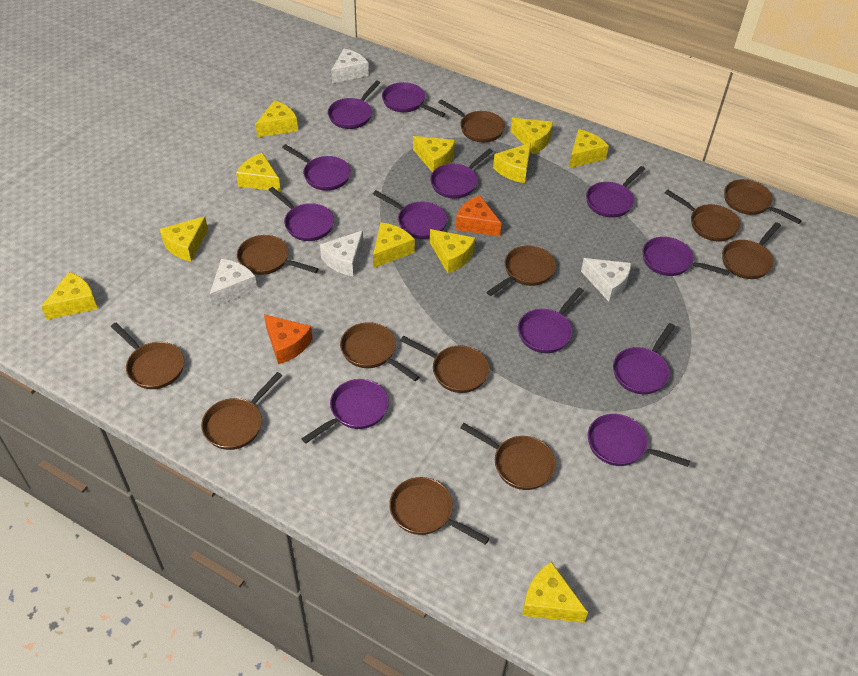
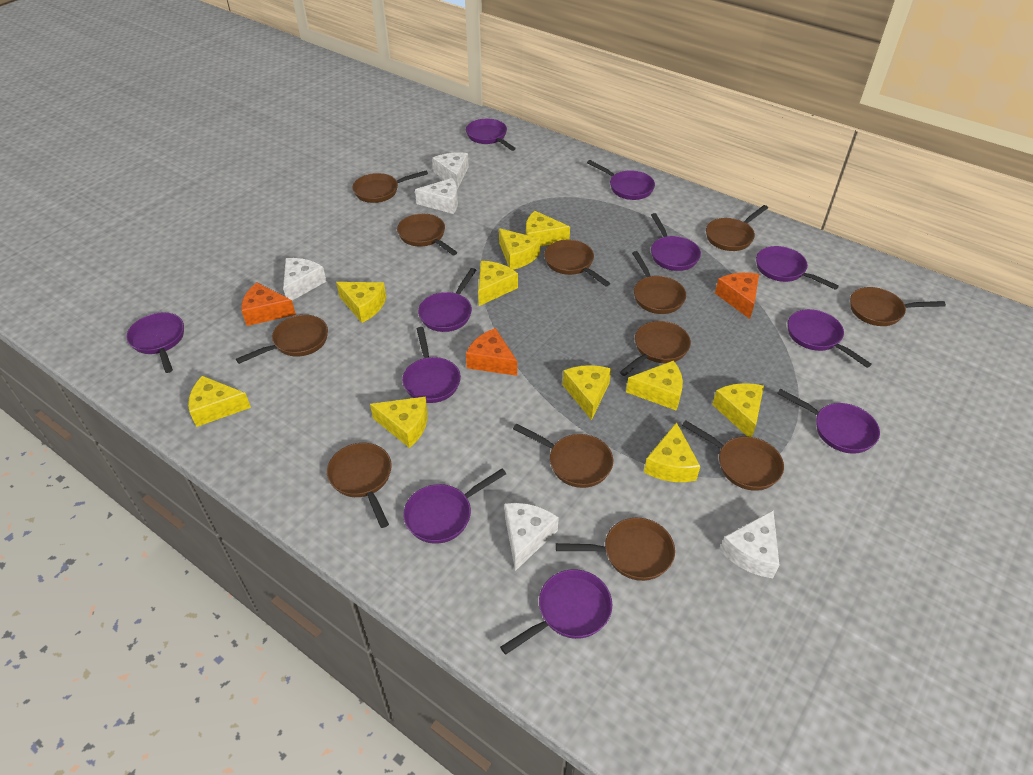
orange cheese: [264,314,313,364] [455,195,501,237] = 2 -> [241,283,296,326] [466,328,517,376] [715,273,759,319] = 3
purple pan: [269,187,334,241] [282,144,351,191] [302,379,389,444] [328,81,380,129] [373,190,447,239] [382,82,445,117] [430,149,493,198] [518,288,584,353] [586,166,645,218] [588,414,690,467] [613,323,675,394] [642,237,730,276] = 12 -> [126,313,184,373] [402,327,461,403] [403,469,506,544] [418,268,476,332] [466,119,516,151] [500,569,612,655] [587,160,655,200] [651,213,701,271] [756,246,839,290] [777,389,880,454] [788,309,872,368] = 11
white cheese: [210,259,257,307] [320,230,363,276] [331,49,369,83] [581,258,631,302] = 4 -> [283,258,327,300] [415,178,458,214] [432,152,469,189] [505,503,559,571] [720,510,779,578] = 5
yellow cheese: [41,272,98,320] [160,216,208,262] [236,153,281,192] [255,100,298,137] [373,222,415,268] [413,136,455,172] [430,229,475,273] [493,143,531,183] [511,118,553,154] [522,562,588,623] [569,129,609,168] = 11 -> [188,376,251,427] [336,282,386,323] [370,397,428,448] [478,261,518,306] [499,228,541,269] [526,211,570,246] [563,365,611,420] [626,360,683,410] [644,422,700,482] [712,383,764,437] = 10

